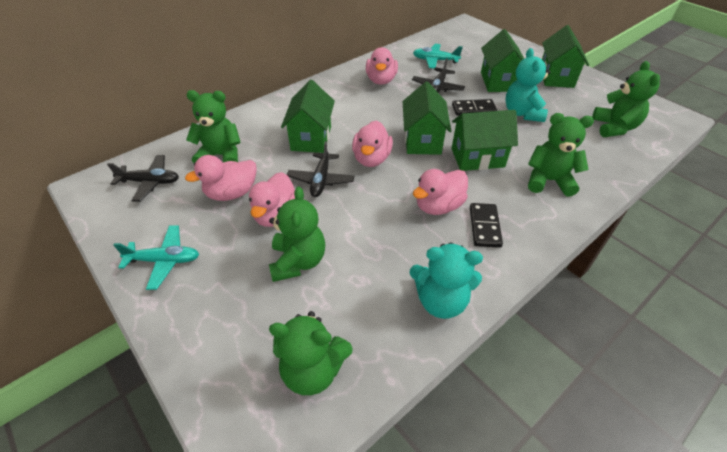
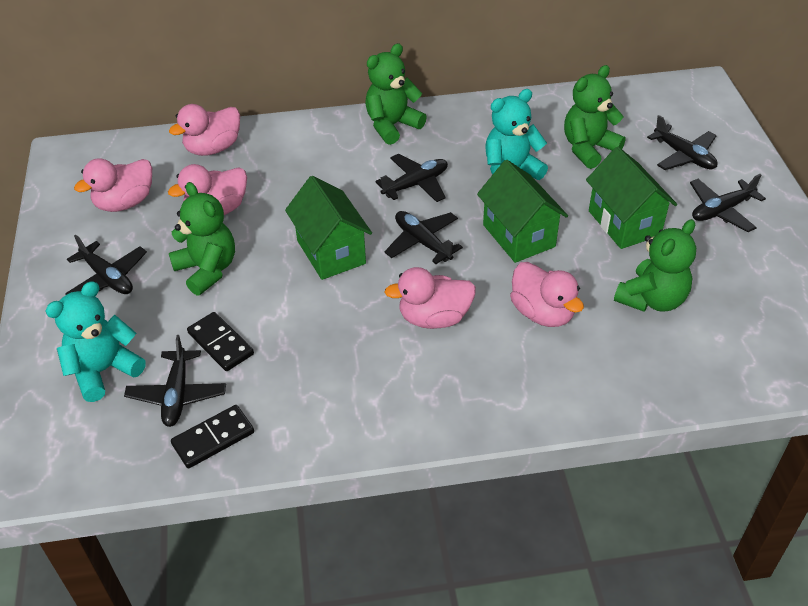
black plane: [107,155,179,202] [287,141,355,197] [412,58,465,93] = 3 -> [65,235,147,295] [124,335,226,427] [375,154,448,202] [384,211,463,264] [647,115,718,170] [690,174,766,232] = 6
green house: [281,80,335,153] [403,82,451,155] [451,110,518,171] [481,29,524,92] [542,25,589,88] = 5 -> [285,176,372,280] [477,160,568,263] [586,147,677,249] = 3
green teddy bear: [186,90,241,163] [269,187,325,282] [269,311,353,395] [528,113,594,197] [592,61,660,137] = 5 -> [169,182,235,296] [365,44,427,145] [564,65,626,169] [614,219,696,312] = 4
turquoise plane: [113,225,199,290] [413,44,463,68] = 2 -> none = 0

